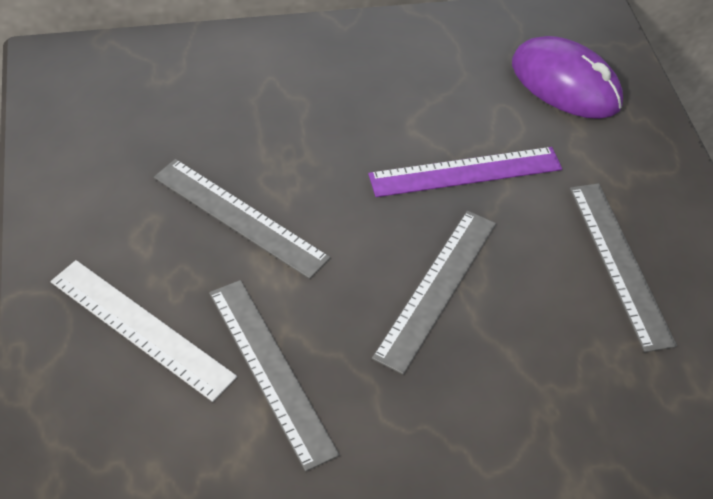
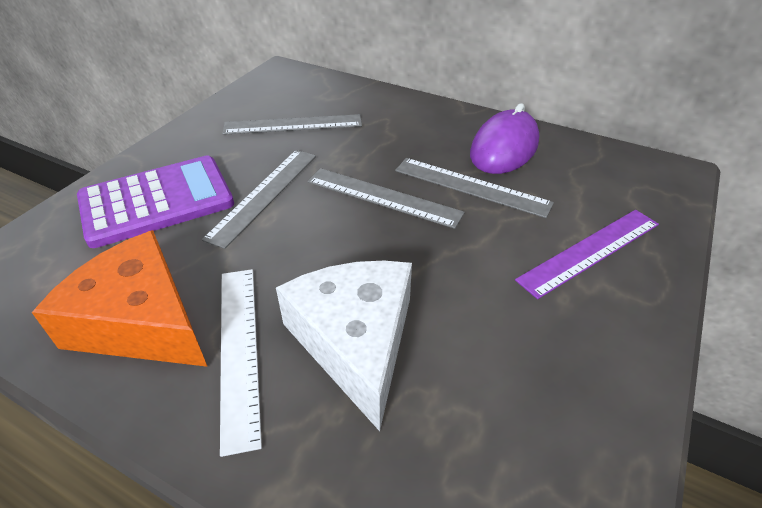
orange cheese: none = 0 -> [32,230,208,367] = 1
purple calculator: none = 0 -> [77,156,234,248] = 1
white cheese: none = 0 -> [276,261,412,431] = 1

